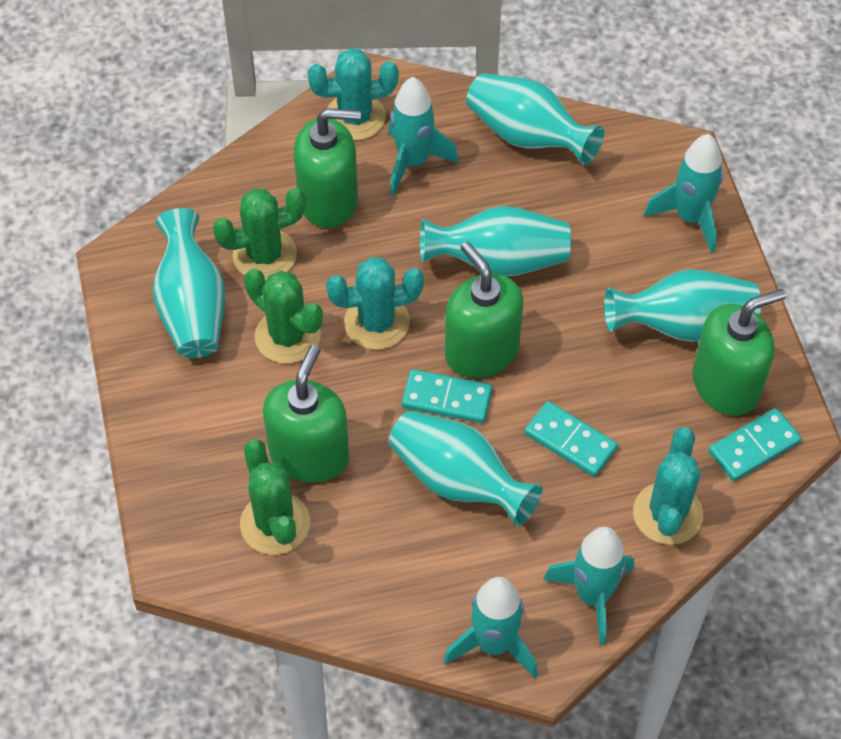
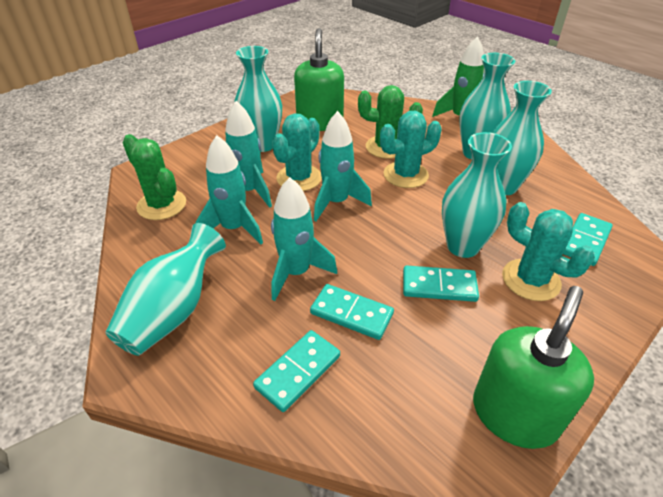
green cactus: [213,188,306,281] [240,439,310,555] [244,269,323,364] = 3 -> [123,134,186,220] [358,85,423,159] = 2
green rocket: none = 0 -> [432,36,484,117] = 1
green soap dispenser: [263,345,349,483] [294,108,361,228] [445,241,524,378] [692,289,786,416] = 4 -> [294,28,344,131] [473,286,594,449] = 2
turquoise domino: [402,369,492,423] [524,401,618,477] [708,408,802,481] = 3 -> [253,330,340,412] [310,284,394,340] [403,266,479,302] [563,213,613,266] = 4

